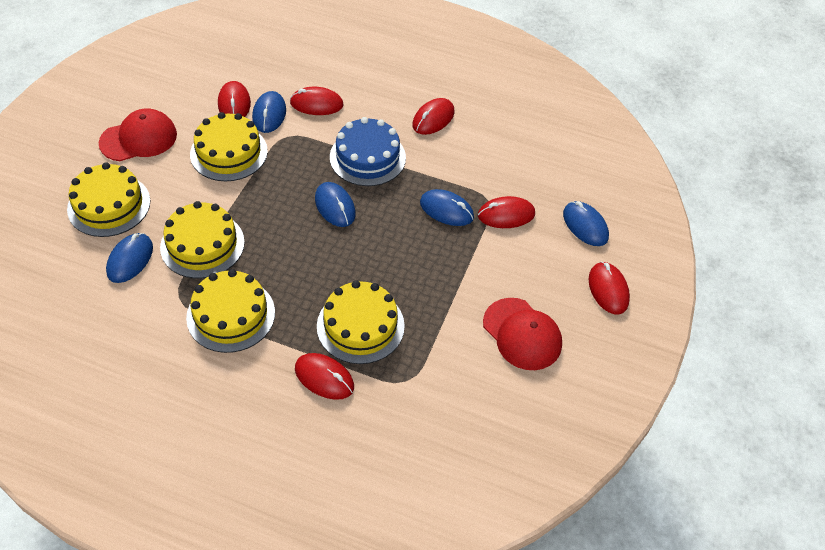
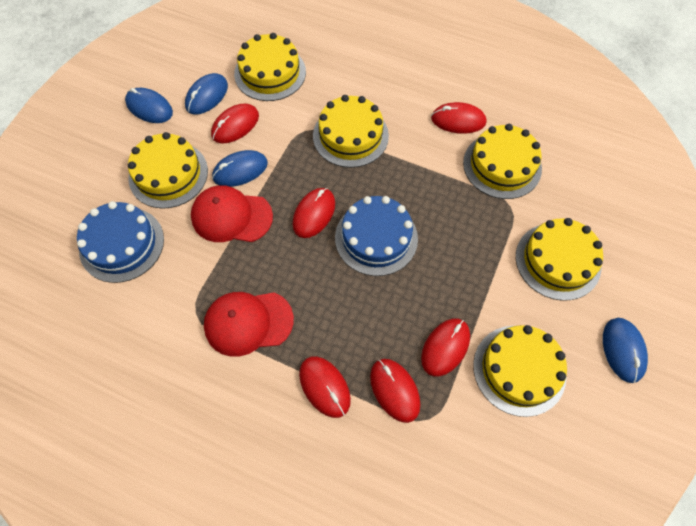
blue cake: [330,117,406,186] = 1 -> [77,201,164,283] [335,196,418,276] = 2
blue mouse: [106,233,153,283] [252,91,286,133] [315,182,356,227] [420,189,474,226] [563,201,609,246] = 5 -> [125,88,173,123] [185,73,228,114] [212,150,268,187] [603,318,648,383] = 4
yellow cake: [67,162,150,237] [160,201,245,278] [186,269,275,353] [190,112,268,181] [317,280,405,364] = 5 -> [128,132,208,209] [234,33,306,101] [313,95,389,168] [463,124,542,199] [473,325,567,417] [516,218,603,301] = 6

